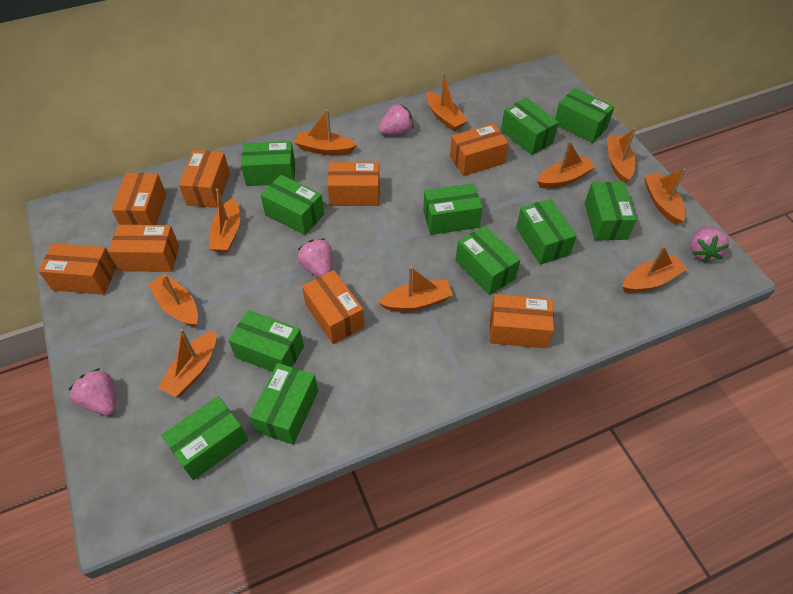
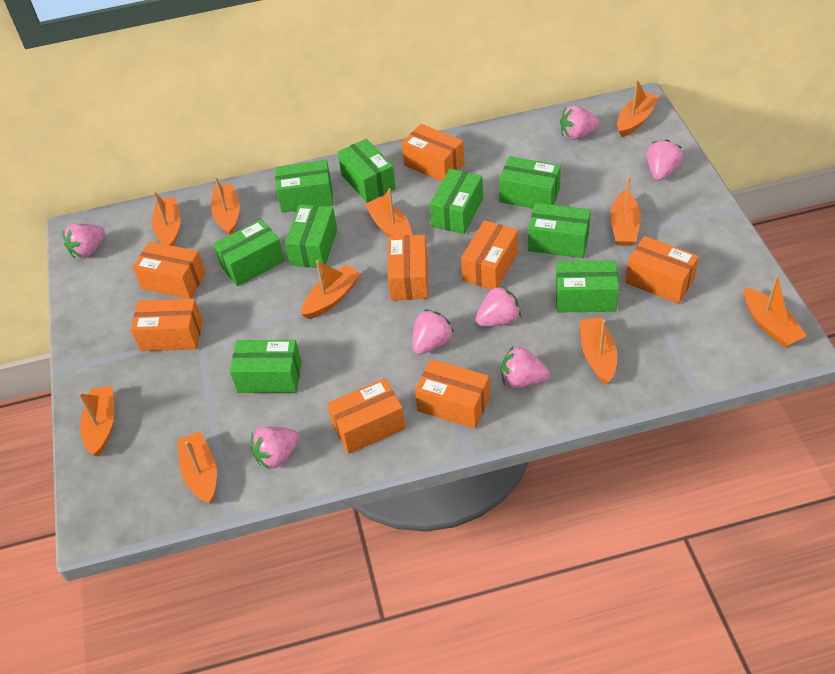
green box: [161,396,248,480] [228,310,304,372] [241,141,295,186] [250,363,318,445] [260,175,324,235] [423,183,483,235] [456,226,521,295] [501,98,559,155] [516,199,577,265] [555,88,614,143] [585,182,637,241] = 11 -> [214,219,285,286] [230,340,301,393] [275,160,333,213] [285,204,337,268] [337,139,396,203] [430,169,483,234] [499,156,561,209] [528,203,591,258] [556,260,619,312] = 9
pink strawberry: [69,368,116,415] [297,238,333,277] [378,103,414,135] [690,226,729,263] = 4 -> [63,223,105,258] [251,426,300,470] [412,309,454,355] [476,285,521,327] [501,347,550,388] [560,105,600,140] [647,139,683,180] = 7

